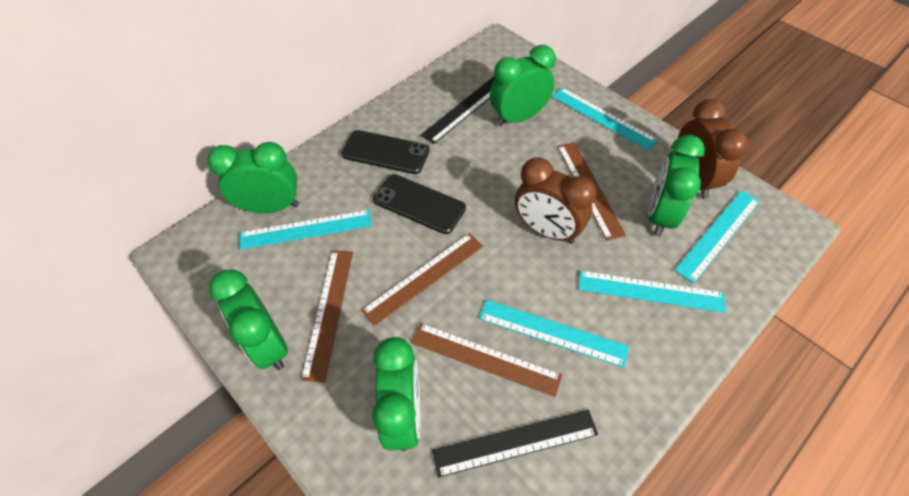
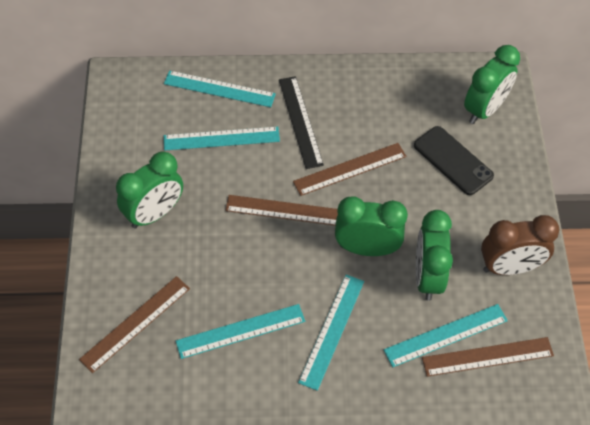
black phone: [341,130,430,174] [373,174,466,234] = 2 -> [414,126,494,195] = 1
black ruler: [421,76,495,144] [432,410,598,478] = 2 -> [279,76,324,169] = 1
brown clock: [515,157,596,244] [678,99,748,199] = 2 -> [481,215,560,275] = 1
green clock: [208,142,299,213] [209,270,288,370] [372,337,420,451] [490,45,556,127] [648,135,705,237] = 5 -> [116,152,183,229] [335,196,408,256] [416,210,453,301] [464,45,520,124] = 4

